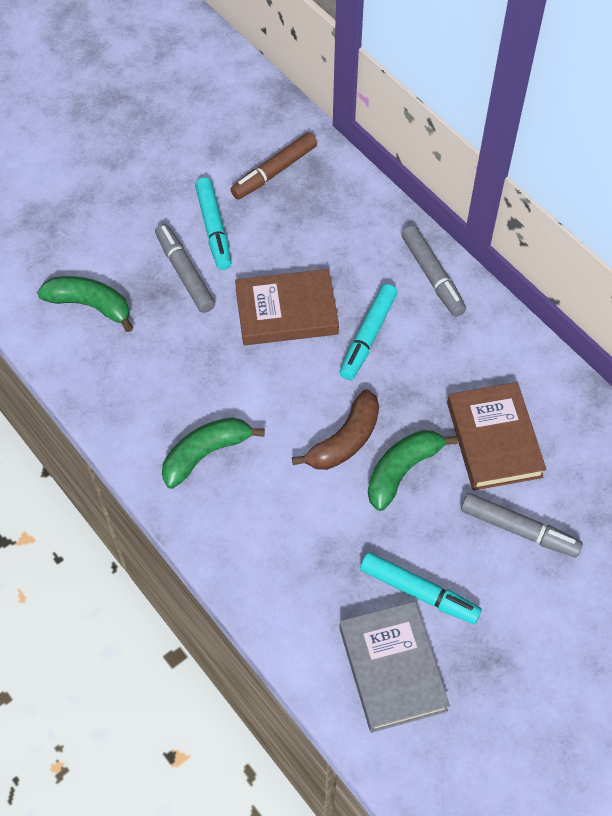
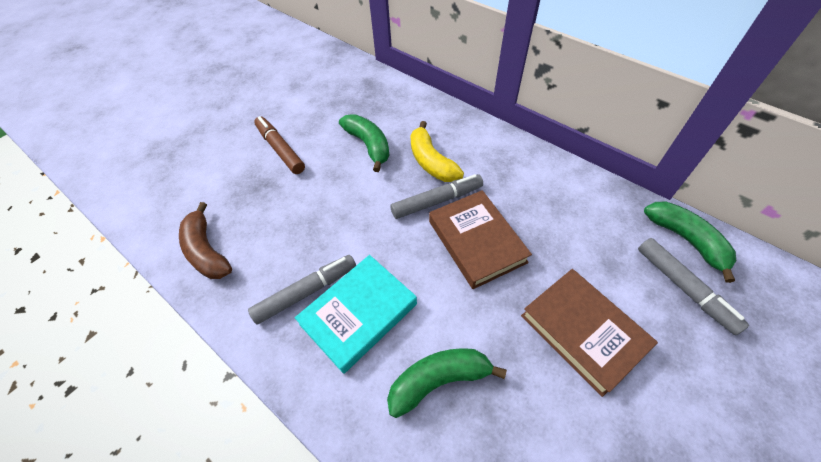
grey book: [339,601,450,733] = 1 -> none = 0
turquoise book: none = 0 -> [295,255,417,374] = 1
turquoise marker: [195,177,231,270] [340,284,398,380] [360,552,482,624] = 3 -> none = 0
yellow banana: none = 0 -> [410,121,464,182] = 1

